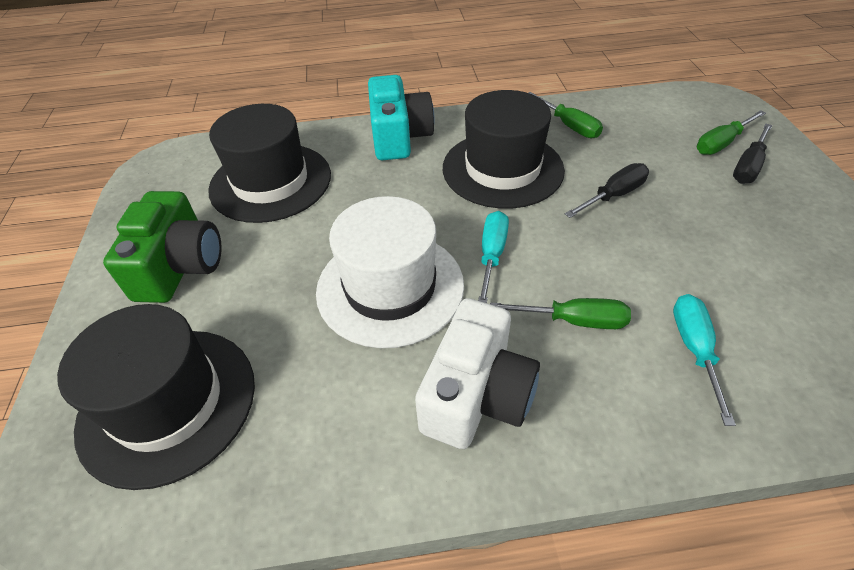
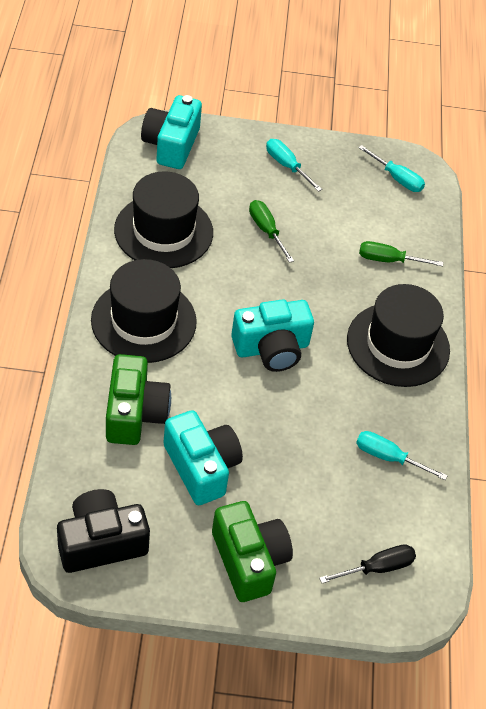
black camera: none = 0 -> [57,489,150,573] = 1
black screwdriver: [565,163,649,218] [733,123,772,184] = 2 -> [319,544,416,583] = 1
green camera: [103,191,222,303] = 1 -> [106,354,171,445] [212,501,293,602] = 2
green screwdriver: [490,298,631,329] [528,92,603,138] [697,110,766,155] = 3 -> [249,200,294,263] [359,241,443,266] = 2
turquoise camera: [368,75,435,160] = 1 -> [141,95,202,169] [163,410,243,505] [231,299,314,372] = 3
turquoise screwdriver: [478,211,509,303] [673,294,736,426] = 2 -> [266,139,322,192] [356,431,448,480] [358,145,425,192] = 3
white camera: [415,298,540,449] = 1 -> none = 0
white hat: [316,196,464,348] = 1 -> none = 0

